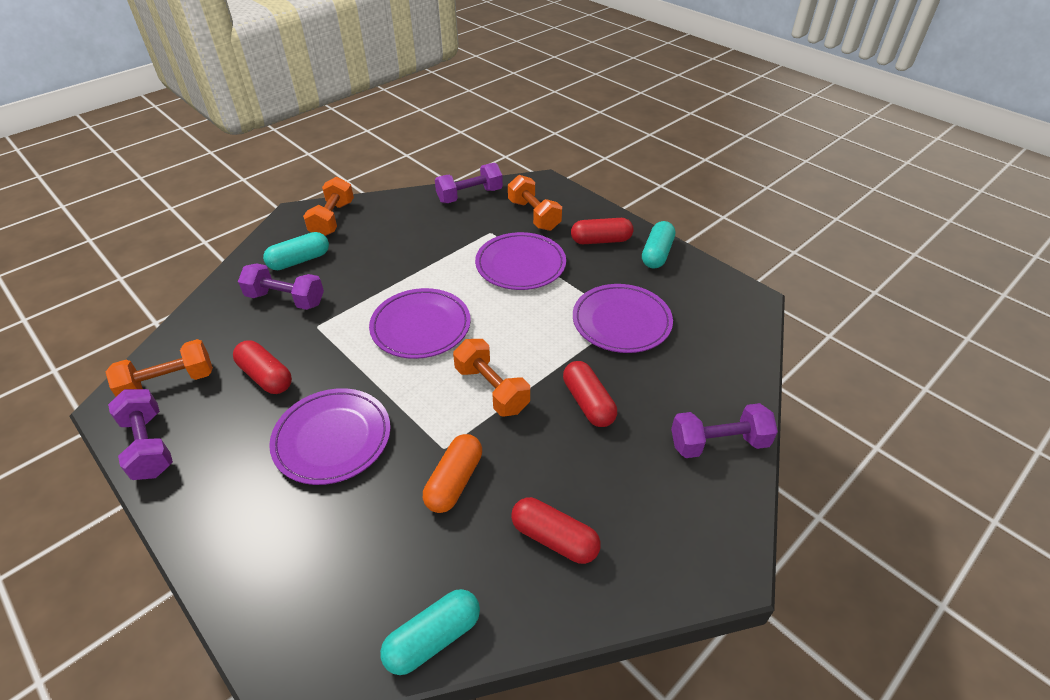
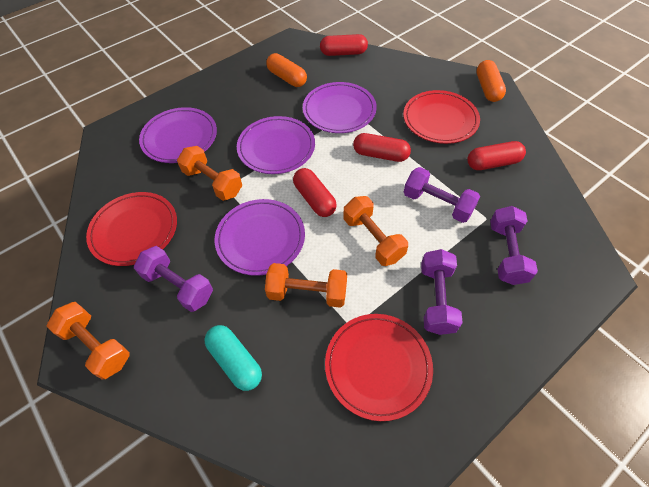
orange capsule: [423,434,482,513] = 1 -> [266,53,307,87] [476,60,506,102] = 2
red plate: none = 0 -> [86,192,177,266] [325,314,433,421] [403,90,480,144] = 3
turquoise capsule: [263,232,329,270] [380,589,480,675] [642,221,675,269] = 3 -> [204,325,262,391] = 1

